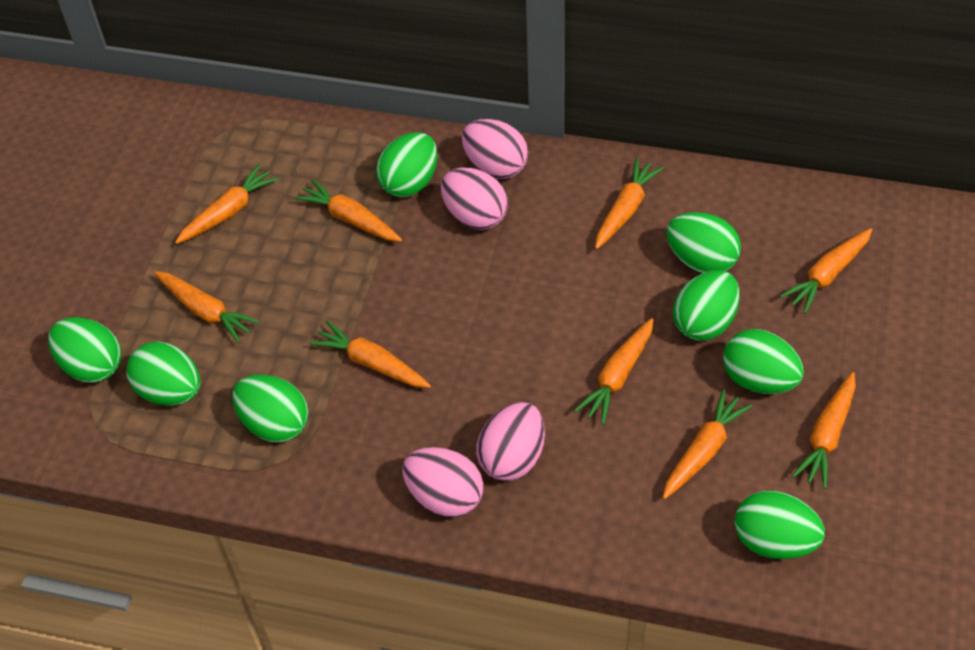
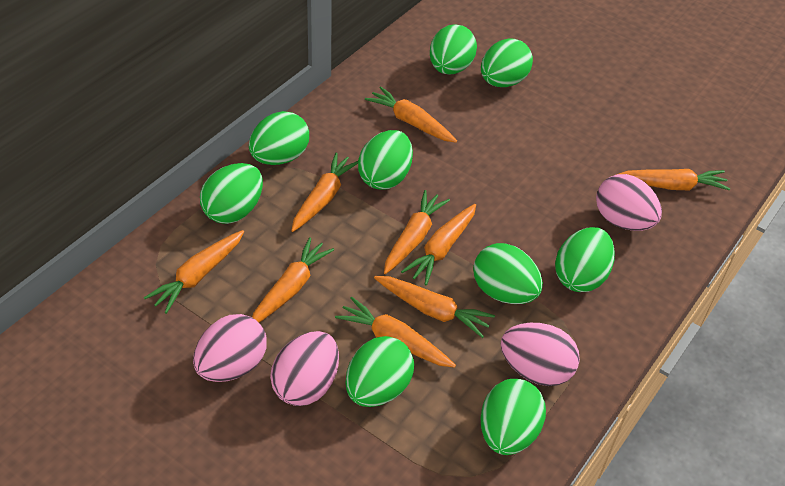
green egg: [48,317,121,383] [127,342,200,406] [232,375,309,442] [376,132,438,197] [667,212,741,273] [673,270,740,341] [723,329,804,394] [735,491,825,559] = 8 -> [200,163,263,224] [249,111,309,165] [345,336,414,407] [358,130,413,190] [430,24,477,74] [473,243,543,304] [480,379,546,455] [481,38,533,87] [555,227,615,292] = 9

